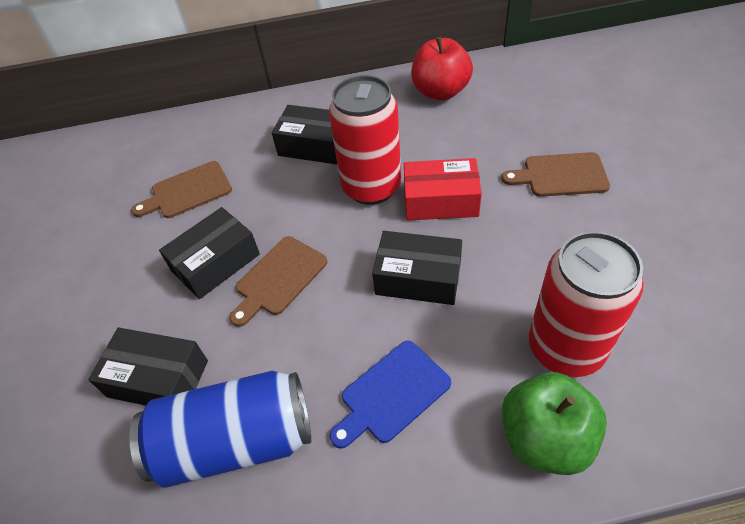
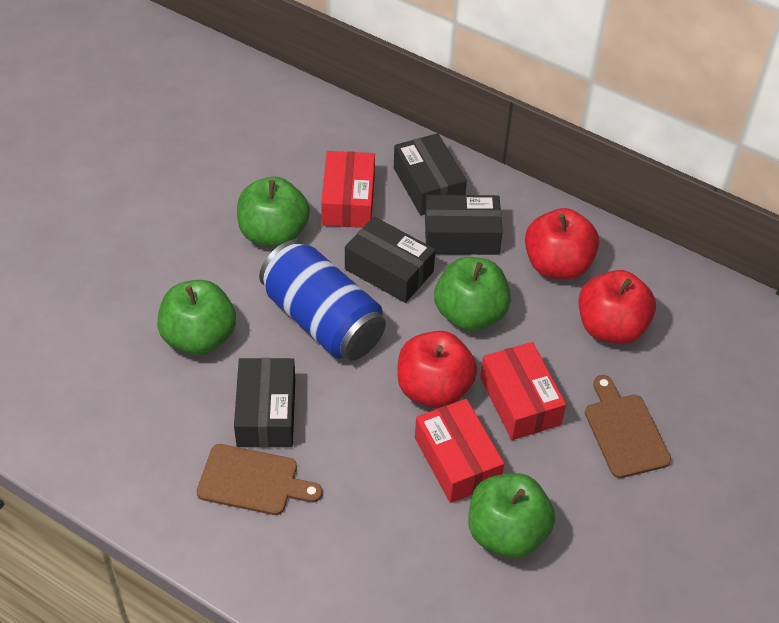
blue cutting board: [330,341,451,449] = 1 -> none = 0
brown cutting board: [131,161,232,218] [230,236,327,327] [502,152,610,197] = 3 -> [197,444,323,515] [585,375,671,478] = 2
green apple: [502,372,607,475] = 1 -> [157,280,236,355] [237,177,310,248] [434,257,511,331] [468,473,555,559] = 4
red apple: [411,37,473,101] = 1 -> [397,331,477,408] [525,208,599,280] [579,270,656,344] = 3
red box: [404,158,482,221] = 1 -> [321,151,375,228] [415,399,504,503] [480,342,566,440] = 3
red can: [329,75,401,205] [529,231,644,377] = 2 -> none = 0

